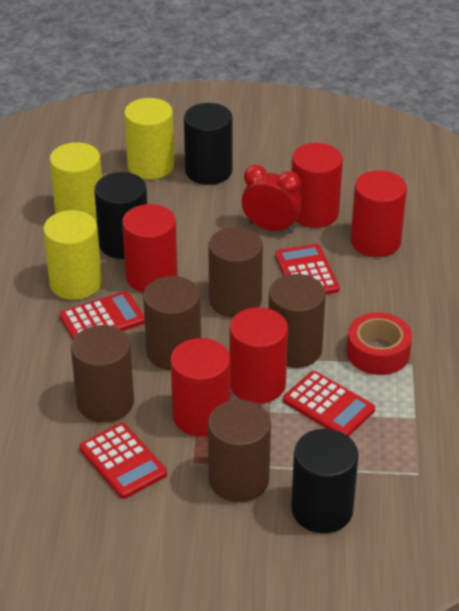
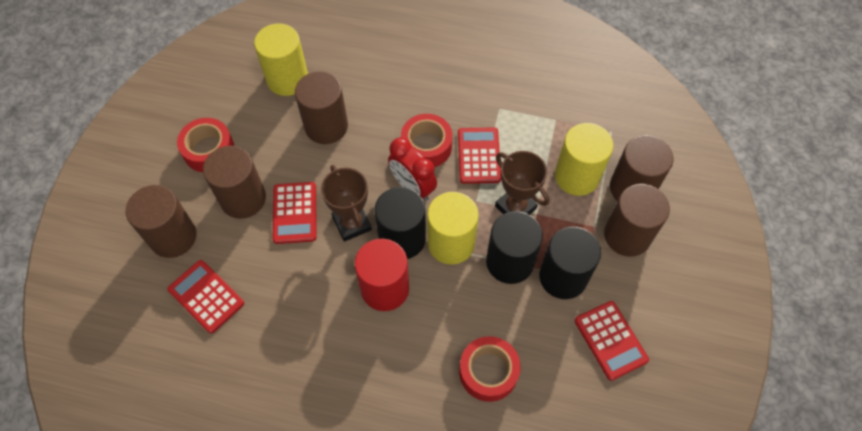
brown trophy: none = 0 -> [321,165,372,242] [495,151,549,215] = 2
red cylinder: [122,204,178,293] [171,338,230,436] [230,307,288,404] [292,143,343,228] [351,170,407,257] = 5 -> [355,239,409,311] = 1
red tape: [347,312,412,375] = 1 -> [177,118,234,172] [401,114,453,167] [459,336,521,402] = 3

